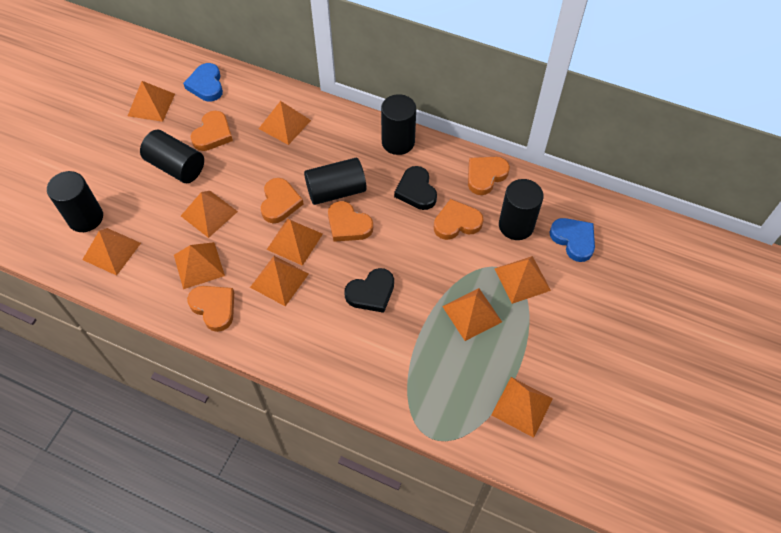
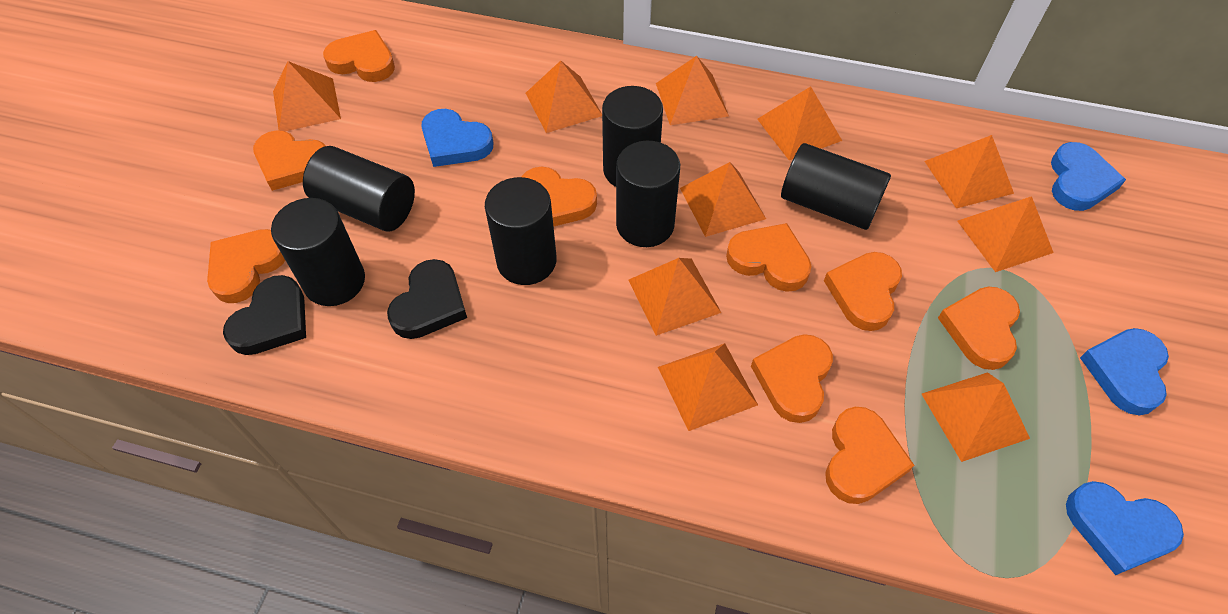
black cylinder: [47,171,103,232] [140,130,204,183] [304,158,367,205] [381,94,416,155] [499,179,544,240] = 5 -> [271,198,365,306] [303,146,415,231] [485,177,557,285] [602,86,663,187] [616,141,680,247] [781,143,891,230] = 6
blue heart: [183,63,223,102] [549,218,595,262] = 2 -> [421,109,493,167] [1051,142,1126,211] [1066,481,1184,575] [1080,328,1169,415] = 4
orange heart: [187,286,234,332] [191,111,233,151] [261,178,303,223] [328,201,373,242] [434,199,484,240] [468,157,510,195] = 6 -> [207,229,285,303] [253,130,325,191] [323,30,395,82] [521,167,597,226] [726,223,811,292] [751,334,833,423] [824,252,902,331] [825,407,914,504] [938,287,1020,370] = 9

